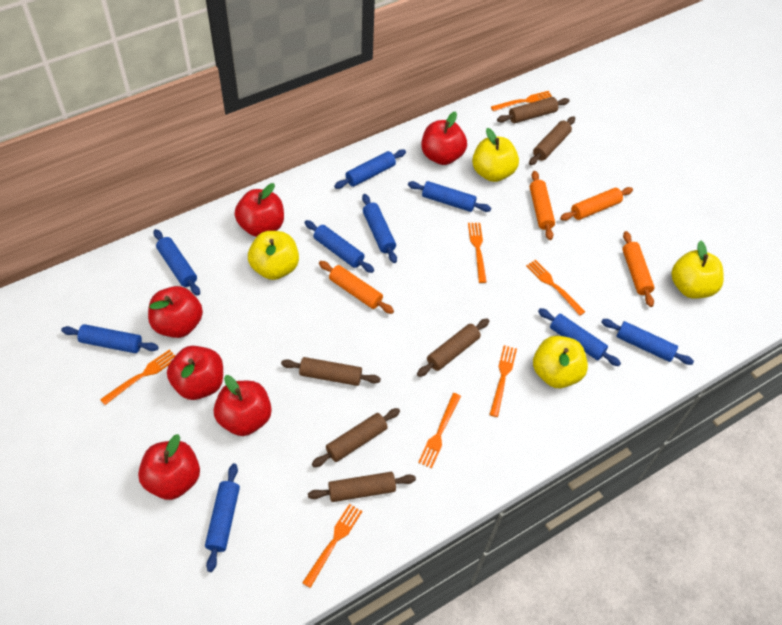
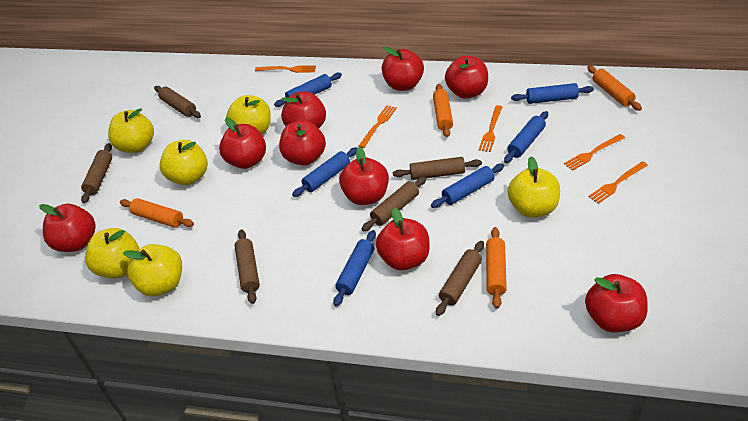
blue rolling pin: [61,324,159,353] [154,229,200,296] [205,463,240,572] [304,220,374,273] [334,149,406,189] [362,194,397,263] [408,181,491,212] [538,308,621,366] [601,319,694,365] = 9 -> [274,73,342,107] [292,147,357,197] [333,230,376,307] [431,164,504,208] [504,111,548,163] [511,83,594,104] = 6
orange fork: [100,349,175,405] [302,504,362,588] [418,393,461,468] [468,223,487,283] [490,345,517,417] [491,91,552,111] [526,260,585,316] = 7 -> [255,65,316,73] [358,105,397,148] [479,105,502,152] [564,134,625,171] [588,161,648,204] = 5
red apple: [138,434,200,500] [148,286,203,338] [167,346,223,400] [214,375,272,436] [235,183,284,237] [421,111,467,165] = 6 -> [39,204,96,252] [219,118,266,169] [279,120,326,165] [281,91,326,128] [339,147,389,205] [376,208,430,270] [382,47,424,91] [445,56,488,99] [585,274,648,332] = 9
yellow apple: [248,231,299,280] [472,128,519,182] [533,336,588,388] [671,240,724,299] = 4 -> [85,228,139,278] [108,108,154,153] [123,244,182,296] [160,140,208,185] [226,95,271,134] [508,157,560,218] = 6

